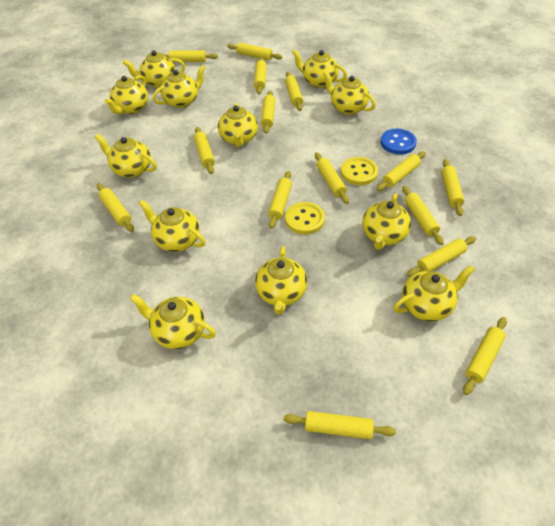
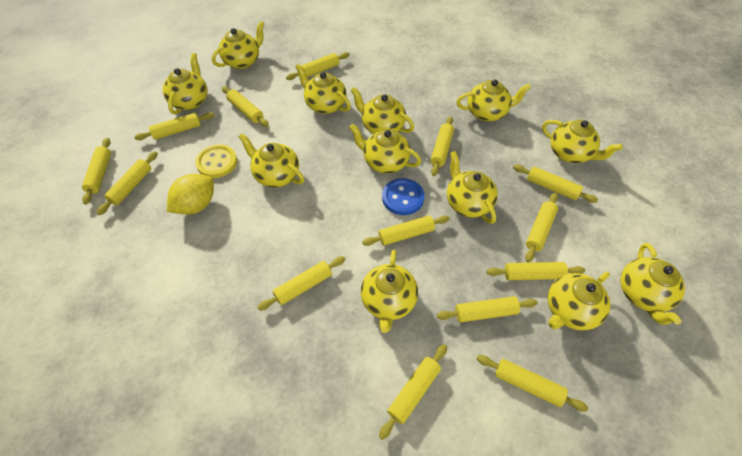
yellow button: [285,202,325,234] [341,157,378,185] = 2 -> [195,144,237,178] = 1
yellow lemon: none = 0 -> [167,174,214,215] = 1
yellow rolling pin: [97,183,134,232] [163,50,218,62] [194,127,215,174] [227,43,282,60] [254,57,267,94] [261,90,275,134] [268,171,292,229] [283,411,396,439] [285,72,303,111] [315,152,349,204] [376,151,426,191] [402,186,444,245] [407,236,476,277] [441,159,464,216] [463,317,507,395] = 15 -> [82,138,111,205] [97,151,158,215] [134,112,214,140] [222,86,269,127] [257,256,346,311] [286,52,349,80] [362,215,450,246] [379,344,447,440] [431,116,454,176] [437,296,538,322] [477,355,588,411] [487,262,585,280] [513,164,598,203] [525,193,558,262] = 14

